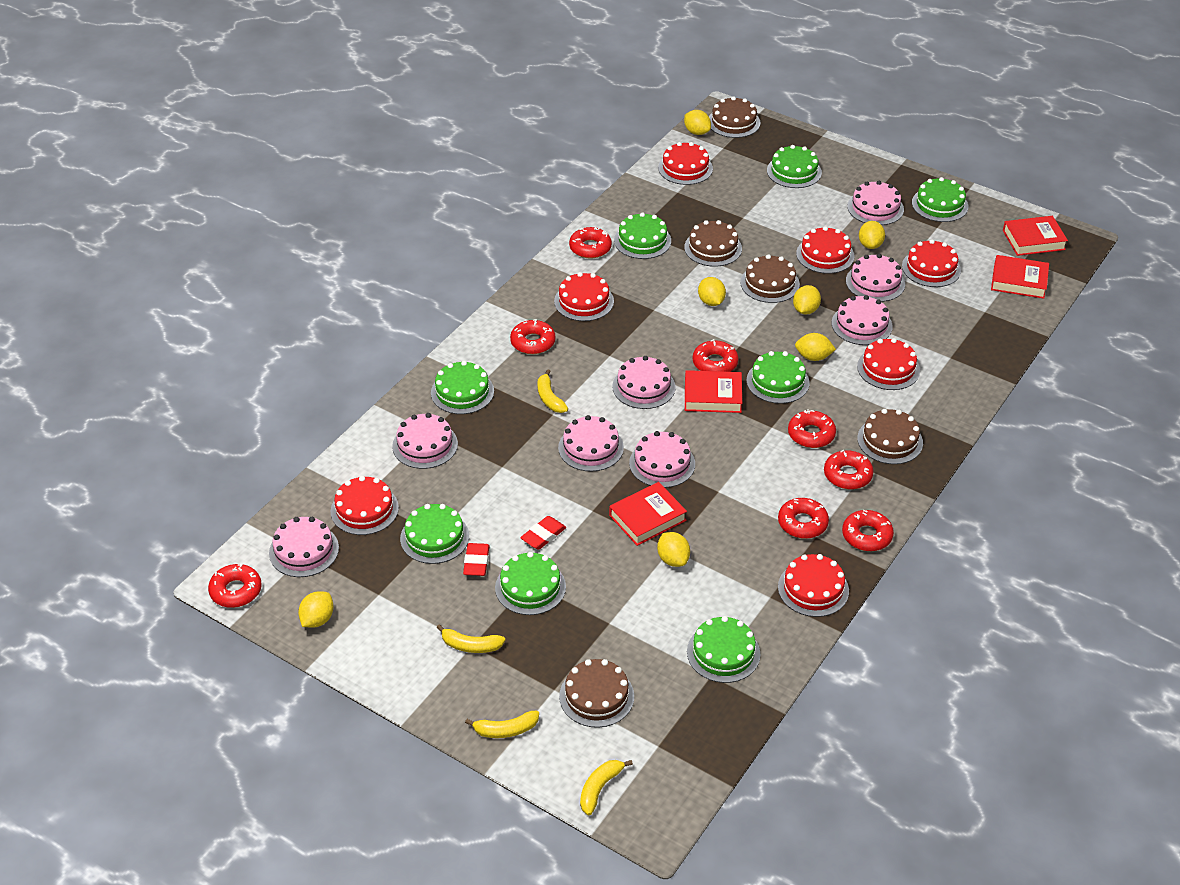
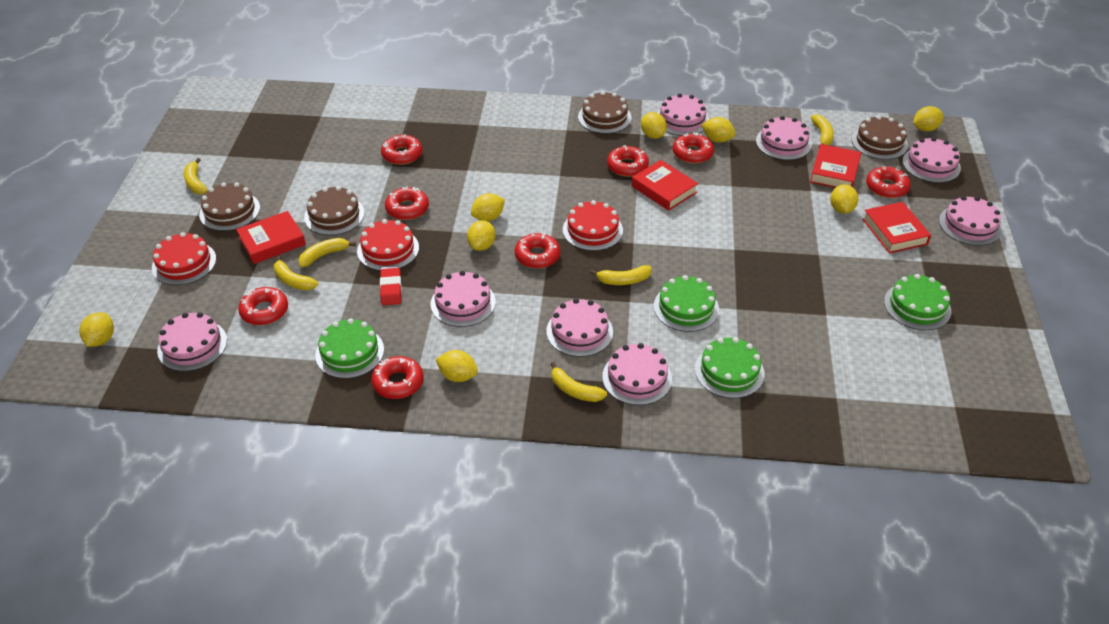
brown cake: [559,659,634,728] [684,220,742,267] [709,96,760,138] [740,254,800,303] [857,409,923,464] = 5 -> [199,182,260,231] [304,186,365,235] [578,91,631,134] [852,115,908,160] = 4
green cake: [400,504,469,564] [431,361,494,414] [495,552,566,615] [614,212,671,259] [687,616,760,683] [747,351,809,404] [767,145,822,188] [912,177,968,222] = 8 -> [315,318,384,378] [654,275,719,332] [695,337,765,398] [884,274,951,330] = 4
red cake: [331,476,399,535] [554,272,614,321] [658,142,713,185] [778,554,849,617] [796,226,855,274] [857,338,920,390] [902,239,961,287] = 7 -> [152,232,216,285] [357,219,419,271] [563,200,623,251] = 3
red eraser: [463,543,490,576] [520,516,566,549] = 2 -> [380,268,402,305] = 1
yellow banana: [436,624,505,653] [465,711,539,738] [537,369,568,413] [580,760,633,815] = 4 -> [184,158,207,194] [274,256,318,290] [299,238,356,267] [551,362,607,402] [590,265,652,285] [811,114,834,147] = 6
yellow lemon: [298,591,334,628] [657,532,690,567] [684,110,711,135] [698,277,726,306] [793,285,821,315] [795,333,836,361] [859,221,885,249] = 7 -> [79,312,114,347] [436,350,478,382] [467,220,495,251] [471,193,505,221] [641,112,667,139] [701,117,736,143] [830,184,858,214] [913,106,944,131] = 8

